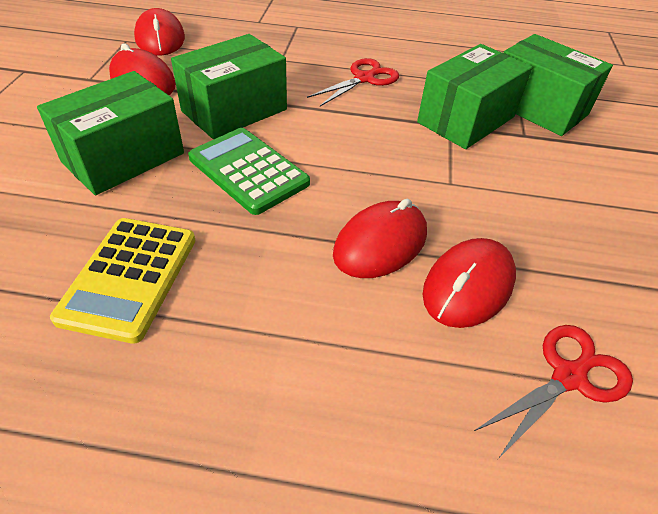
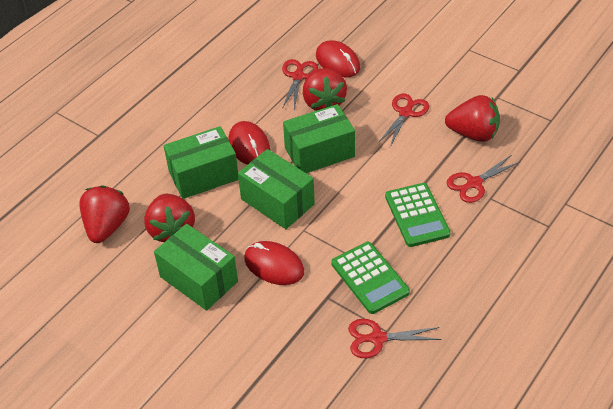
green calculator: [188,128,310,215] = 1 -> [331,242,410,314] [385,183,451,247] = 2
red mouse: [109,43,176,95] [134,8,185,56] [333,199,427,278] [422,238,516,328] = 4 -> [228,121,270,165] [244,241,304,285] [316,40,360,77] = 3
red scissors: [307,58,399,106] [474,325,633,459] = 2 -> [282,59,318,111] [348,319,442,358] [378,94,429,147] [447,155,520,203] = 4
red strawberry: none = 0 -> [79,185,130,243] [144,194,195,242] [303,68,347,111] [445,95,500,142] = 4
yellow calculator: [50,218,196,344] = 1 -> none = 0

